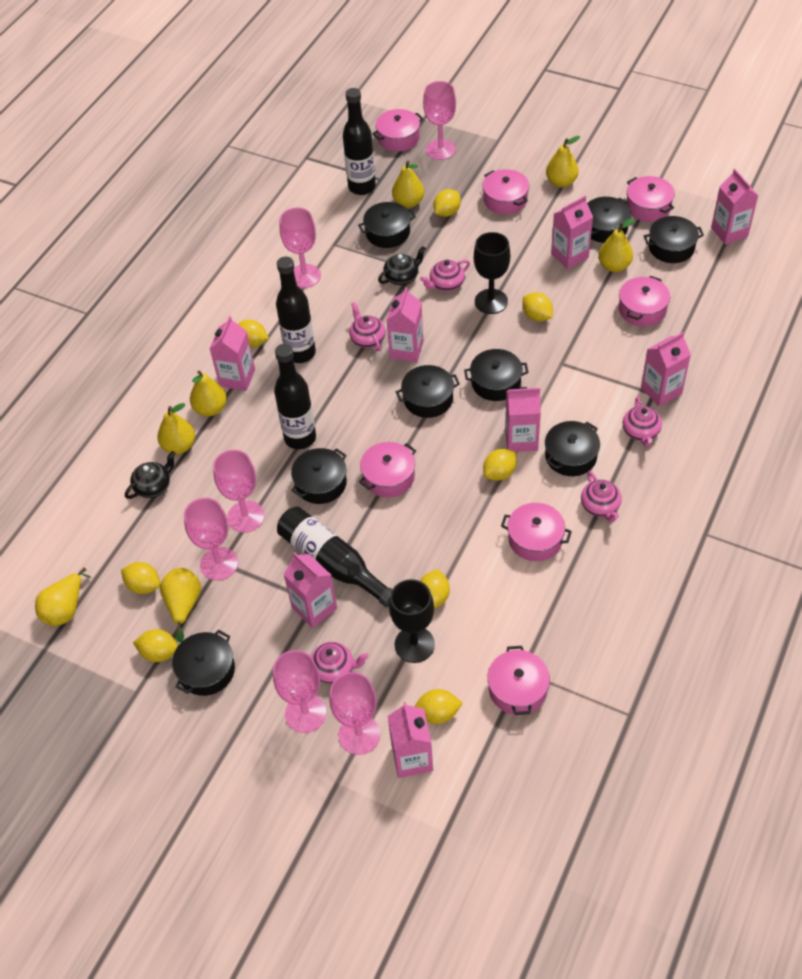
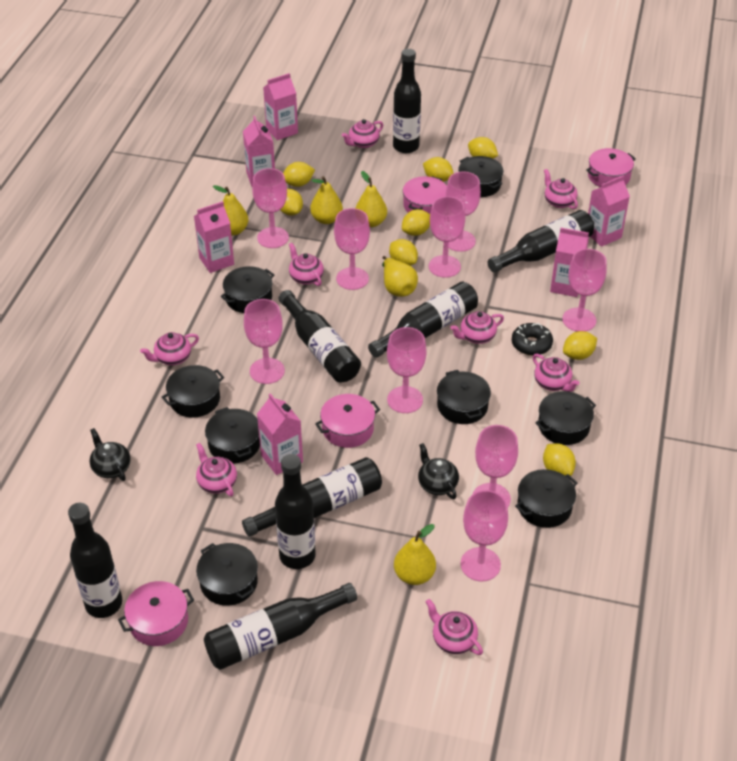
black bottle: [274,344,316,449] [276,257,316,363] [277,507,392,607] [343,88,376,195] = 4 -> [68,503,122,618] [204,583,357,670] [242,457,382,537] [275,454,316,569] [279,290,361,382] [368,281,478,358] [393,49,421,153] [488,210,594,273] = 8
black donut: none = 0 -> [512,323,553,356] = 1
black goblet: [389,579,435,663] [474,232,510,314] = 2 -> none = 0
pink carton: [209,316,255,391] [283,552,337,628] [386,287,423,362] [388,702,433,778] [505,387,541,452] [551,196,593,269] [641,332,691,407] [711,169,758,244] = 8 -> [194,201,234,273] [243,116,275,187] [257,393,303,475] [263,73,298,140] [550,228,589,297] [588,175,630,247] = 6
pink goblet: [184,498,238,581] [213,450,265,533] [273,650,326,733] [280,207,321,288] [329,672,380,755] [423,81,456,160] = 6 -> [244,299,285,384] [252,168,289,248] [334,208,370,290] [387,327,426,413] [429,196,465,278] [446,171,481,252] [460,490,508,581] [473,425,518,507] [562,249,607,331] = 9
pink pot: [359,442,416,498] [372,109,423,152] [482,169,529,214] [487,646,550,715] [501,503,572,561] [619,276,670,326] [627,176,675,222] = 7 -> [118,581,194,646] [315,394,380,448] [403,176,447,214] [586,148,636,187] = 4
pink teapot: [310,642,369,684] [349,302,386,351] [420,260,470,291] [581,471,622,522] [622,397,662,447] = 5 -> [140,332,199,365] [196,443,237,496] [289,243,324,286] [342,119,383,148] [426,599,483,655] [450,311,504,344] [533,354,580,392] [544,169,578,209] = 8
yellow pear: [35,568,92,626] [157,403,195,454] [160,568,201,643] [190,370,227,416] [392,161,424,208] [546,136,580,187] [598,218,635,272] = 7 -> [213,185,249,236] [310,176,343,224] [356,171,387,227] [382,256,418,297] [394,524,436,585] = 5

